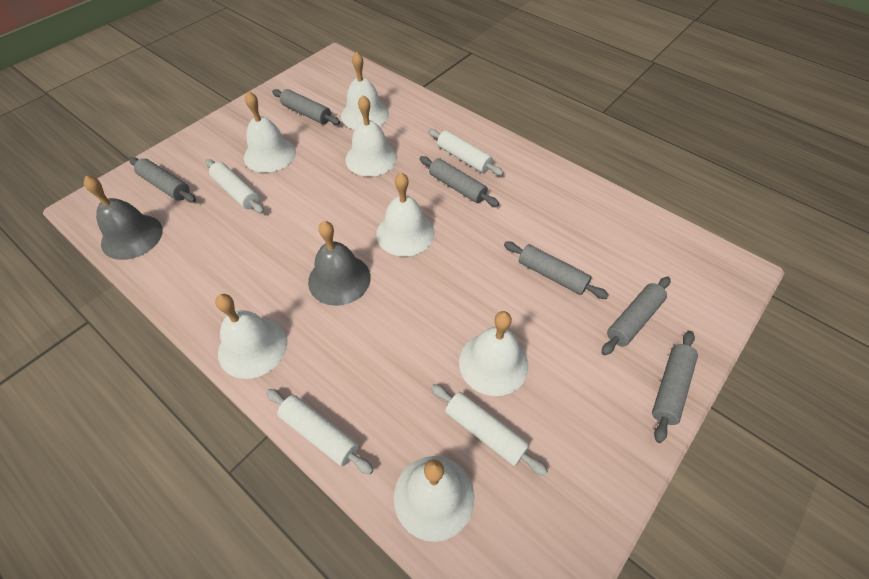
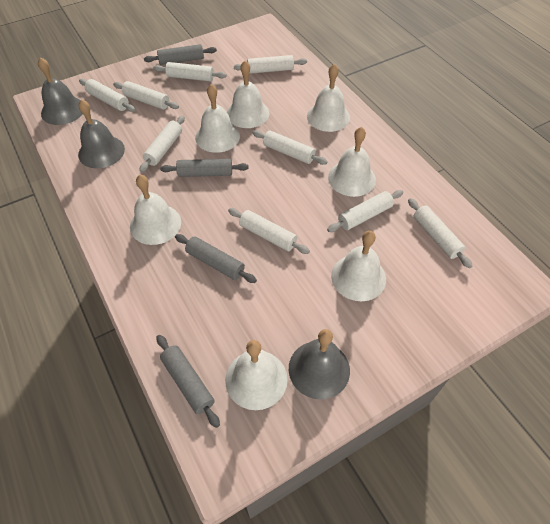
grey bell: [84,176,163,260] [308,221,371,306] = 2 -> [38,57,82,125] [78,99,125,168] [289,329,350,400] = 3
grey rolling pin: [129,157,196,202] [272,89,340,125] [420,156,499,207] [504,242,609,299] [601,277,670,355] [652,331,698,443] = 6 -> [144,44,217,65] [156,335,220,428] [160,159,249,177] [175,234,257,283] = 4
white rolling pin: [206,159,264,214] [266,389,373,474] [428,129,504,176] [431,384,548,476] = 4 -> [79,79,135,112] [113,81,179,110] [139,116,185,172] [153,62,227,82] [228,208,310,254] [234,55,307,74] [252,130,327,165] [327,190,403,232] [408,198,472,268] = 9

